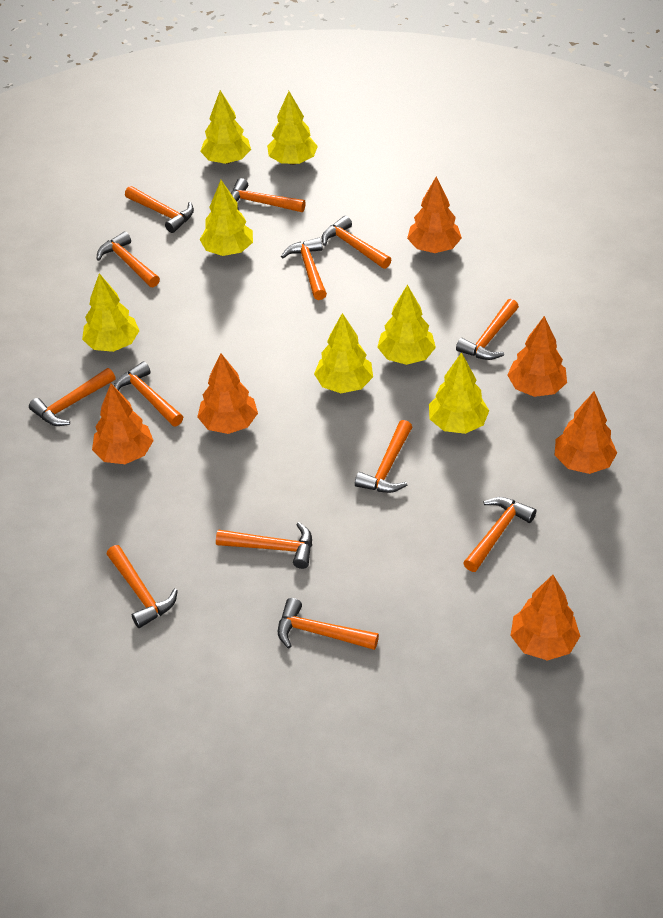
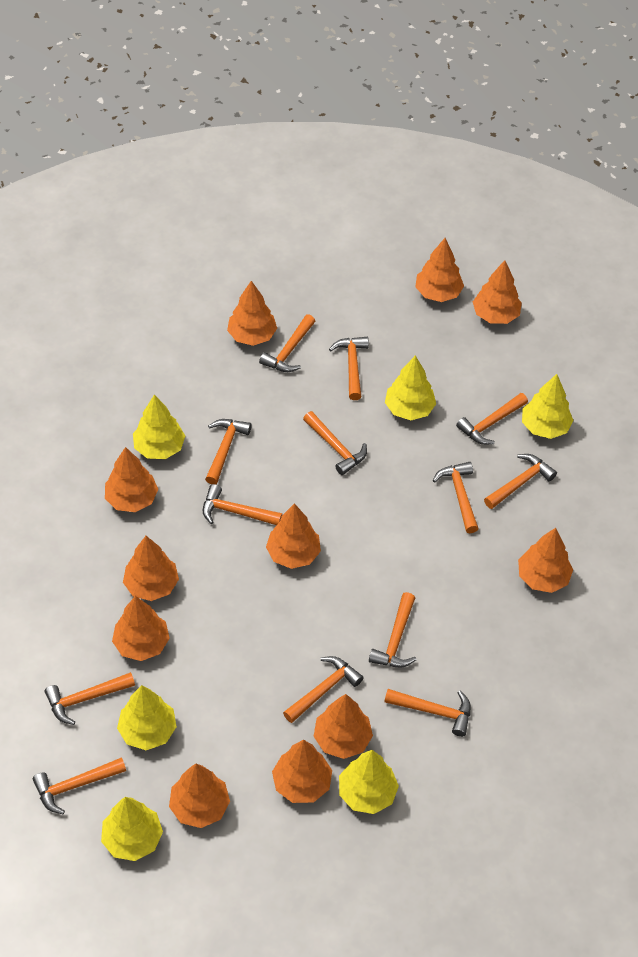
orange tree: [92,384,154,464] [197,353,258,434] [407,176,462,253] [507,316,567,397] [511,575,580,661] [555,392,617,474] = 6 -> [105,447,158,512] [112,596,170,661] [123,536,179,601] [169,764,230,828] [227,281,277,346] [266,503,321,569] [272,739,332,803] [314,694,373,759] [415,238,464,302] [473,260,522,324] [518,528,573,593] = 11
yellow tree: [82,273,140,352] [200,90,251,164] [200,180,253,256] [267,91,318,165] [314,313,373,393] [377,285,436,365] [429,352,489,434] = 7 -> [101,797,163,861] [117,685,177,750] [133,395,185,459] [339,750,399,814] [385,355,436,420] [522,374,574,439] = 6

